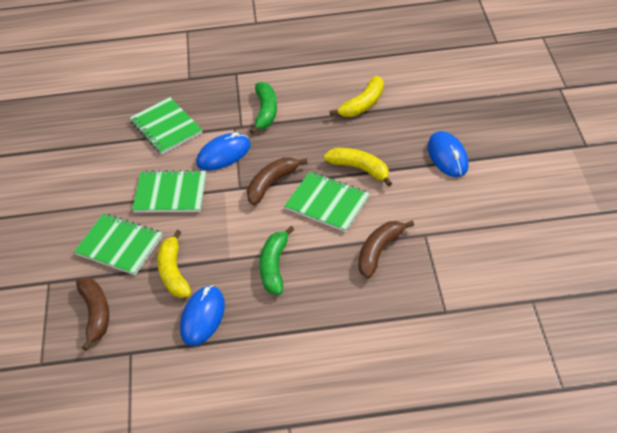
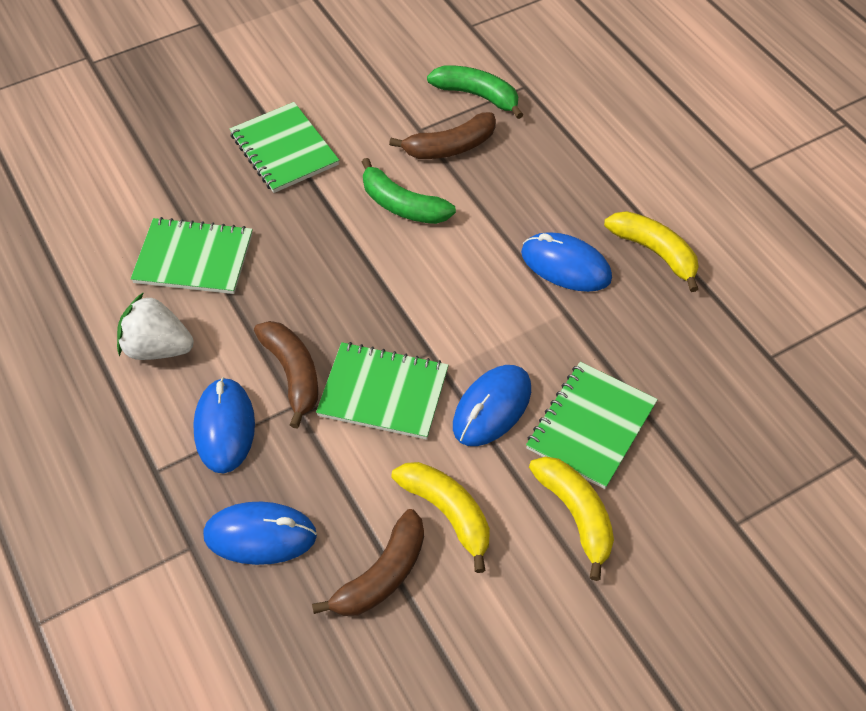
blue mouse: [180,285,225,346] [196,132,251,170] [428,131,468,177] = 3 -> [193,377,255,473] [203,502,317,565] [453,365,531,446] [521,232,612,292] = 4
white strawberry: none = 0 -> [117,292,194,360] = 1

